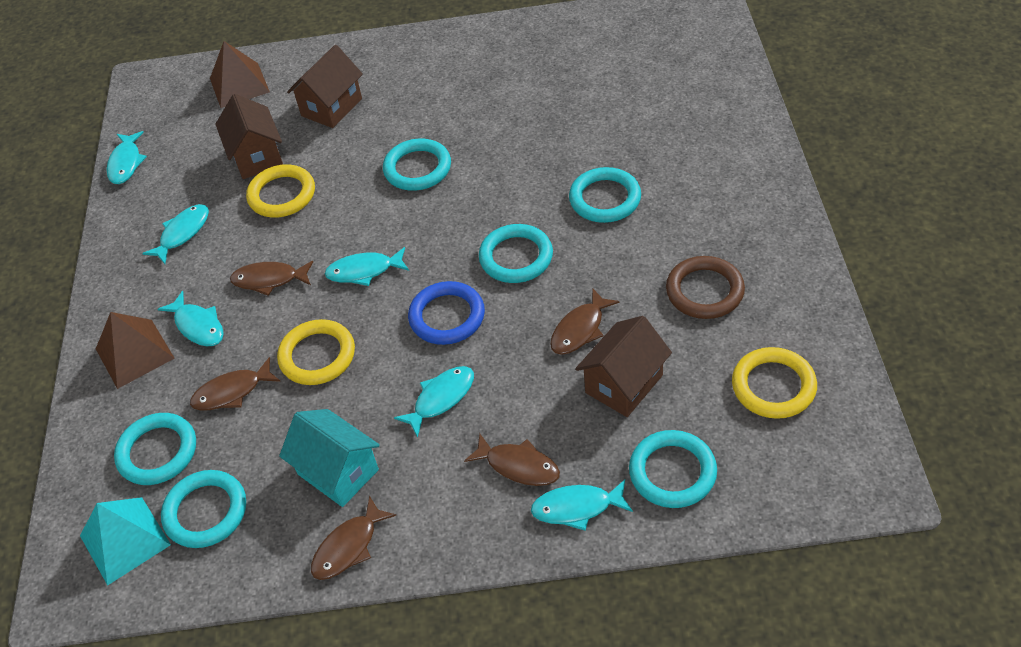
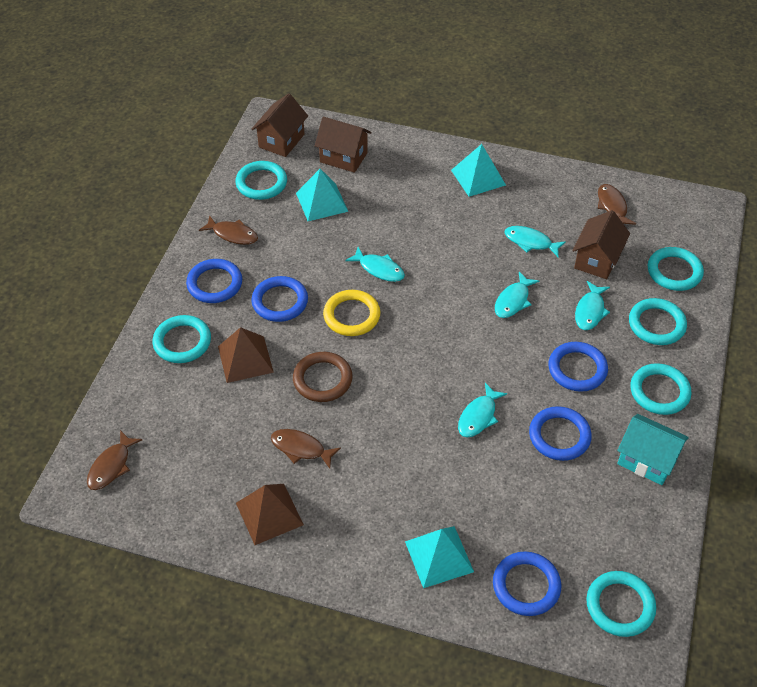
blue ring: [408,281,485,345] = 1 -> [186,259,242,303] [251,276,308,322] [493,551,561,616] [529,406,592,461] [548,342,608,392] = 5
brown fish: [190,357,281,411] [230,261,313,296] [311,496,396,580] [464,434,560,486] [550,288,620,355] = 5 -> [87,430,142,490] [199,215,258,245] [271,429,341,468] [598,184,636,225] = 4
turquoise fish: [107,131,147,184] [142,204,209,264] [158,291,224,346] [325,247,409,286] [394,366,474,438] [531,480,633,531] = 6 -> [345,247,405,282] [458,383,507,437] [495,272,539,318] [505,226,566,257] [575,281,610,330] = 5
turquoise pyramid: [80,497,171,586] = 1 -> [296,169,348,221] [405,526,474,588] [451,144,506,197] = 3
yellow ring: [246,164,315,218] [277,319,355,385] [732,347,817,419] = 3 -> [323,290,380,336] = 1

